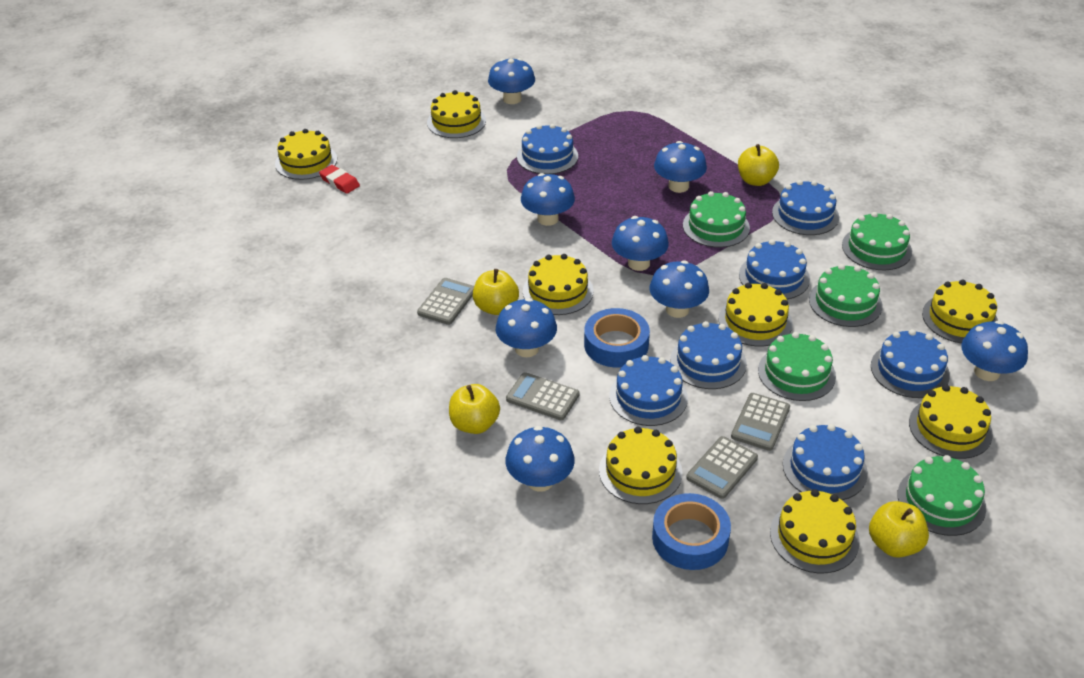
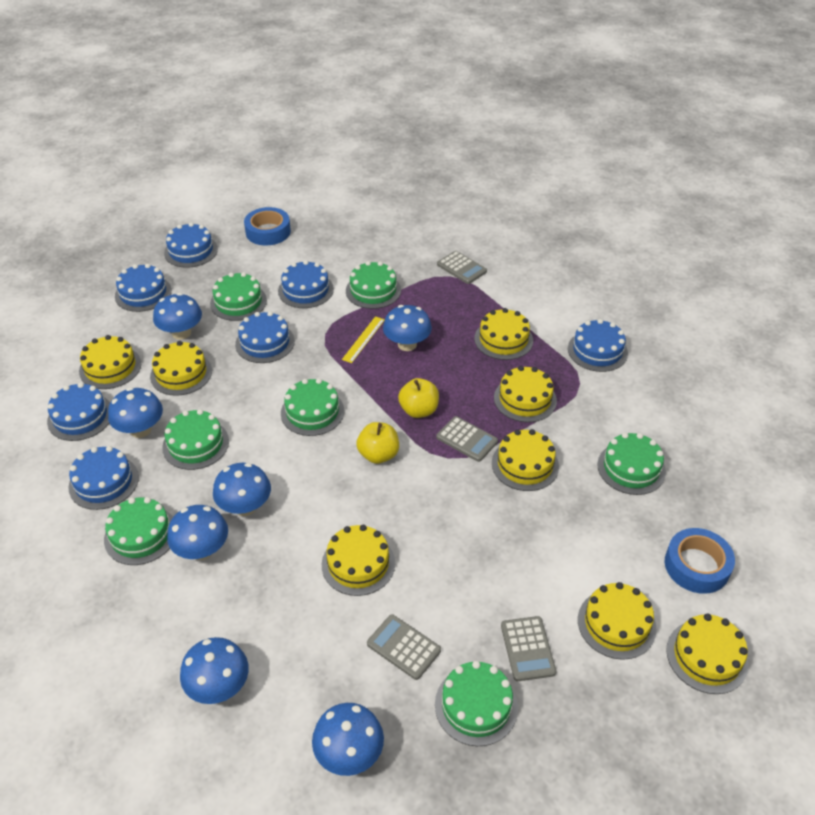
blue mushroom: [488,58,535,104] [496,298,557,357] [505,426,575,492] [521,173,575,226] [612,216,669,271] [650,260,709,318] [654,141,707,193] [961,321,1028,381] = 8 -> [108,387,163,438] [153,293,202,340] [167,505,228,560] [180,637,249,704] [213,463,271,516] [312,703,384,776] [383,305,432,351] = 7
green cake: [683,191,750,248] [758,332,836,401] [809,264,882,327] [842,212,912,270] [897,455,986,536] = 5 -> [104,497,173,565] [162,409,229,470] [210,272,267,321] [281,379,344,436] [346,261,401,309] [435,661,518,746] [597,433,666,495] = 7
red eraser: [319,165,360,194] = 1 -> none = 0
yellow apple: [449,384,500,434] [473,269,519,315] [738,144,779,186] [869,501,929,558] = 4 -> [356,422,399,464] [398,378,439,418] = 2
yellow ruler: none = 0 -> [342,316,385,363] = 1

